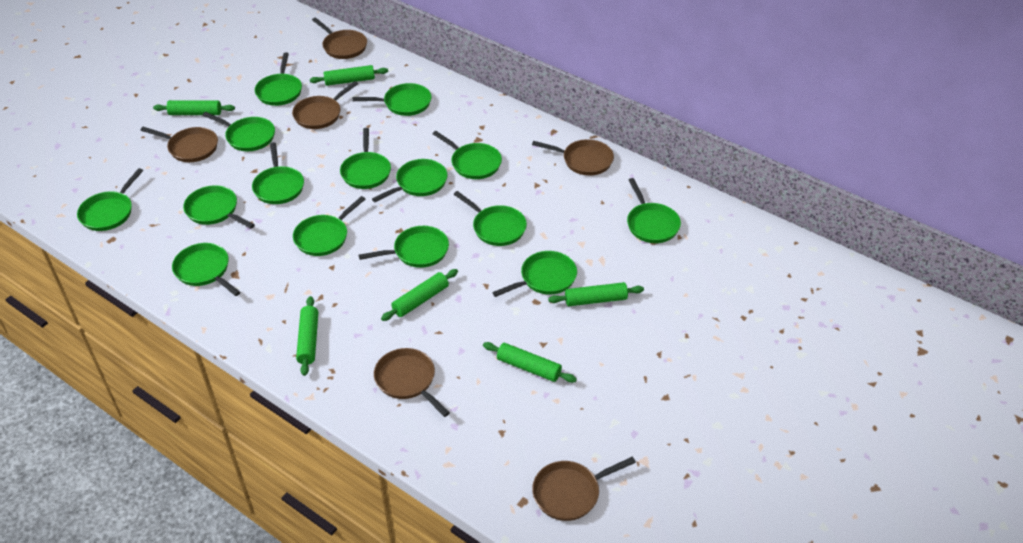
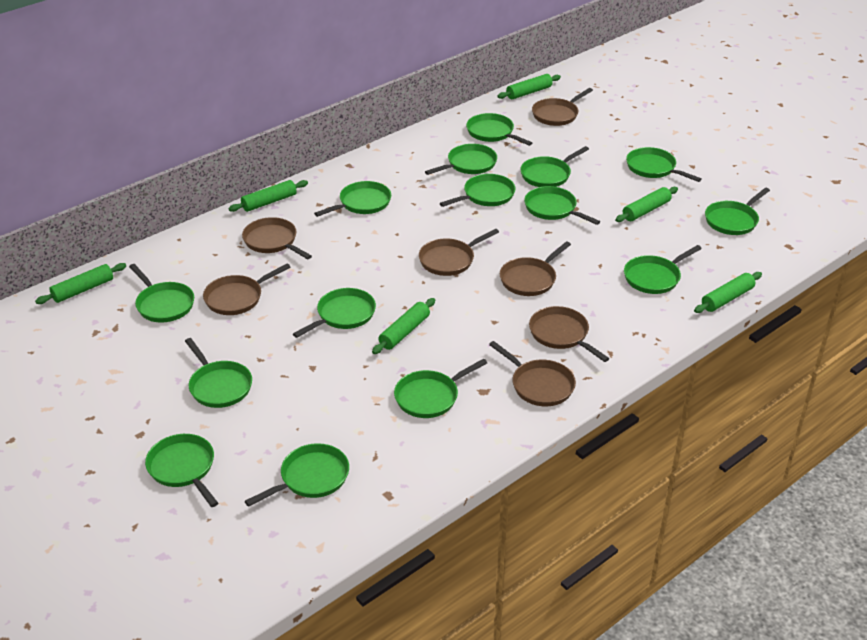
brown pan: [141,127,218,162] [292,81,358,129] [312,18,367,59] [374,348,450,417] [532,139,614,176] [532,457,636,521] = 6 -> [203,263,291,315] [242,217,312,259] [419,229,499,276] [489,341,576,406] [500,241,571,296] [529,306,609,362] [532,88,593,126] = 7

